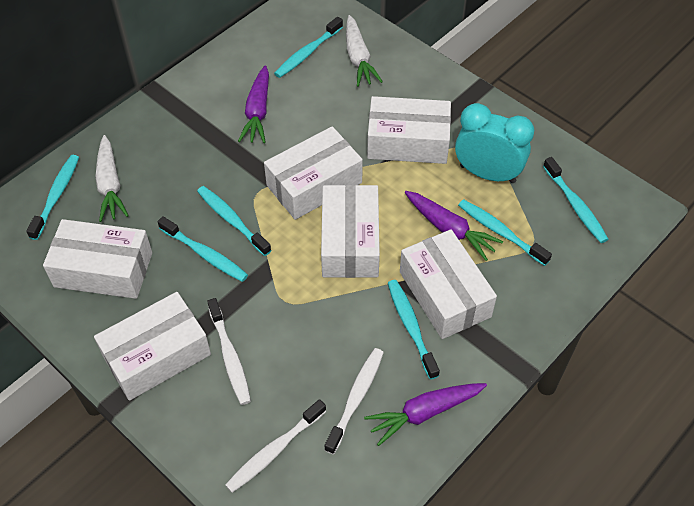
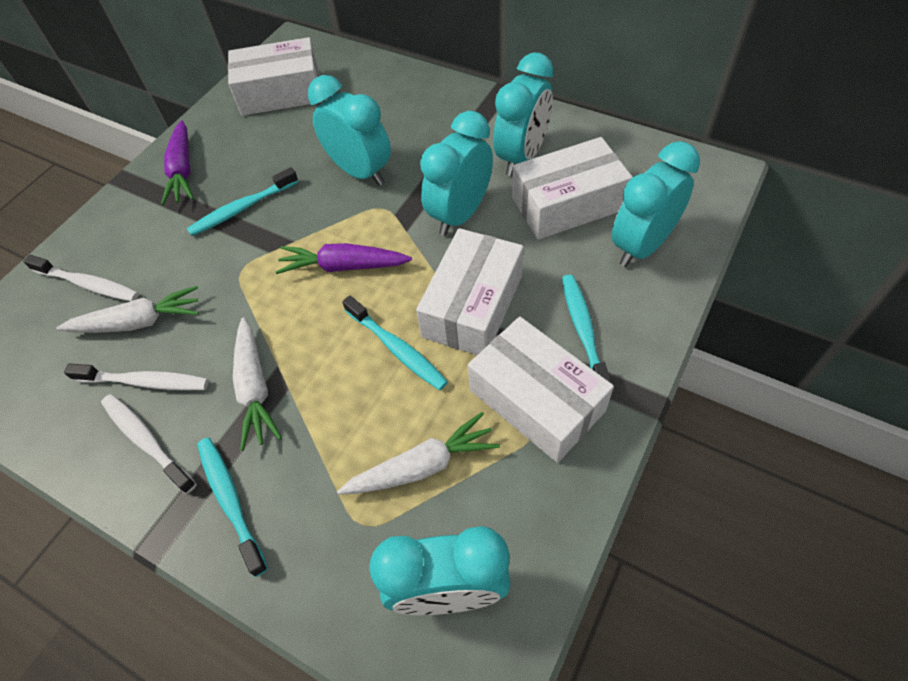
purple carrot: [238,65,269,143] [364,383,487,446] [405,191,503,261] = 3 -> [161,120,194,205] [276,243,412,274] = 2
turquoise clock: [455,103,534,183] = 1 -> [308,75,391,186] [369,526,511,615] [420,111,493,236] [493,53,553,176] [612,141,700,267] = 5
turquoise toothbrush: [26,155,79,240] [158,216,248,282] [197,186,271,256] [274,17,343,78] [388,280,440,379] [458,199,552,266] [543,157,609,243] = 7 -> [187,167,298,236] [197,438,268,577] [342,295,448,390] [562,275,612,384] = 4
white box: [43,219,152,299] [94,292,211,401] [264,126,363,220] [321,185,380,278] [367,96,451,164] [400,229,497,339] = 6 -> [228,37,322,116] [416,228,523,355] [468,317,614,463] [512,137,633,240] = 4
white carrot: [95,135,129,222] [346,15,383,87] = 2 -> [56,286,199,333] [233,318,282,451] [337,412,500,495] = 3

